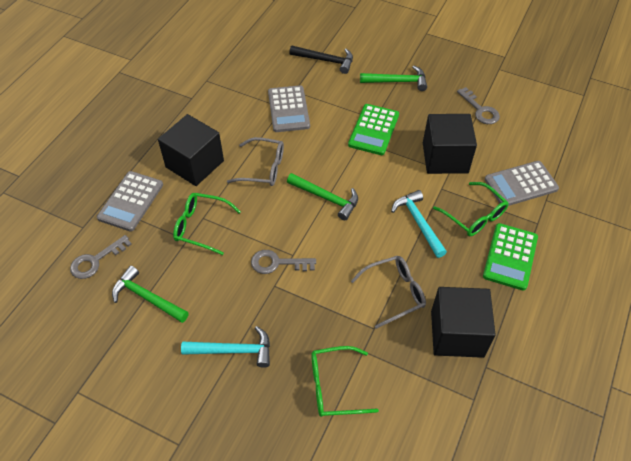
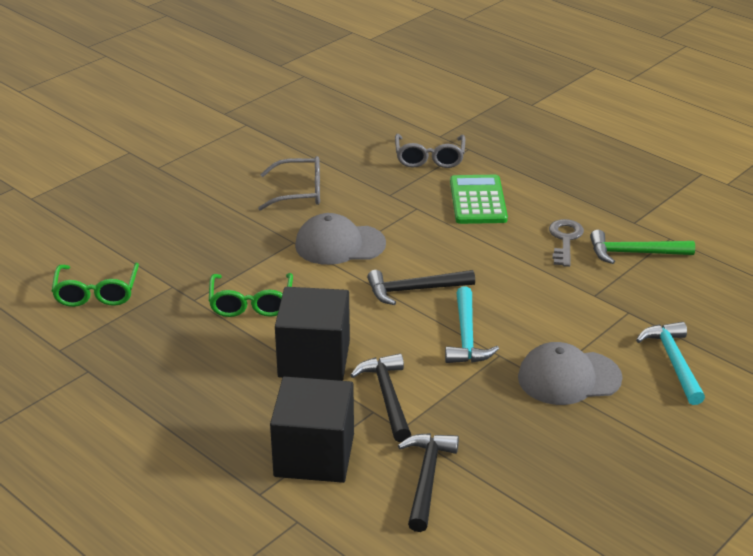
black cube: [158,114,224,186] [423,114,477,174] [431,287,496,358] = 3 -> [270,376,354,483] [275,287,350,381] = 2
black hammer: [289,46,353,74] = 1 -> [350,353,411,442] [367,270,475,305] [398,433,459,532] = 3
green calculator: [348,104,399,155] [483,223,538,291] = 2 -> [450,175,508,224] = 1
green glasses: [173,193,241,255] [311,346,379,417] [433,182,508,236] = 3 -> [52,263,139,307] [209,273,293,317] = 2
green hammer: [112,266,189,323] [287,173,358,220] [360,65,427,91] = 3 -> [590,230,695,264] = 1
grey calculator: [97,171,163,232] [268,85,310,132] [485,161,559,206] = 3 -> none = 0
grey cap: none = 0 -> [295,213,386,265] [518,342,623,405] = 2
grey key: [70,235,132,279] [251,250,316,274] [457,87,500,124] = 3 -> [549,219,584,267] = 1

